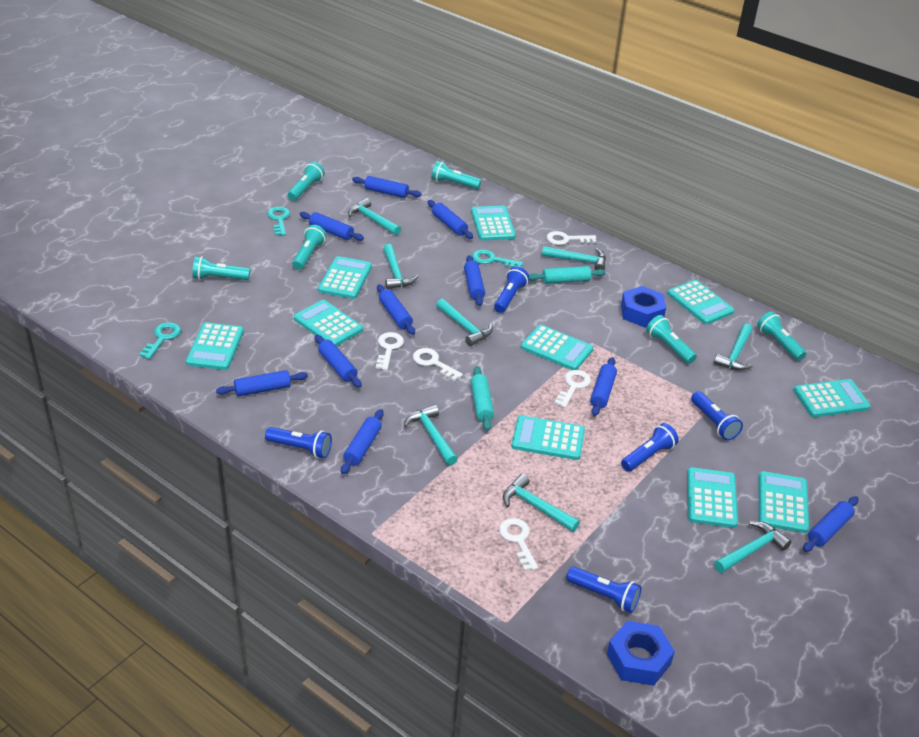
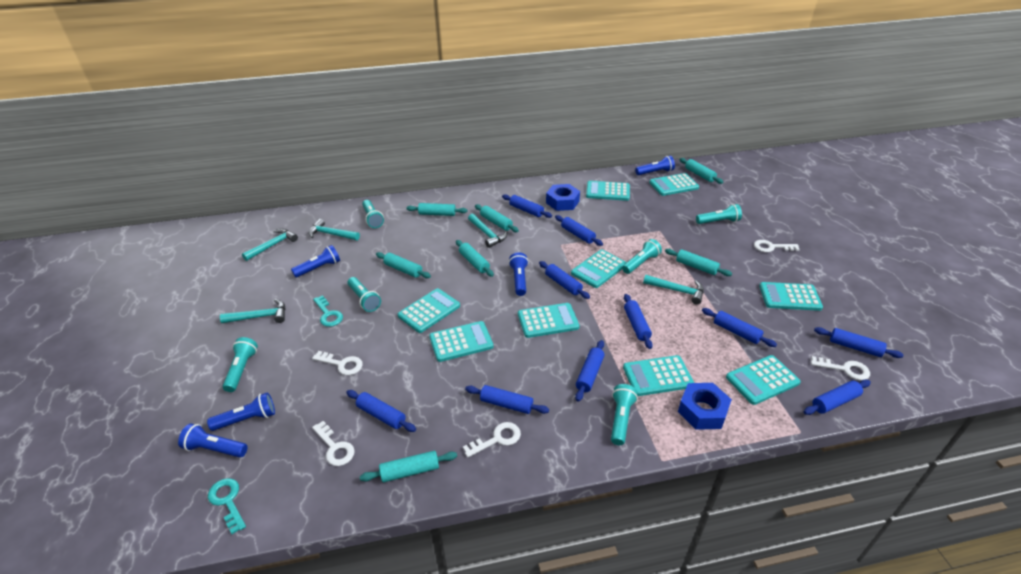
turquoise calculator: [186,322,244,370] [294,300,363,346] [318,256,372,299] [471,205,516,241] [511,415,585,460] [521,325,593,370] [667,280,734,324] [687,467,738,528] [759,471,809,533] [793,379,871,417] = 10 -> [398,288,460,333] [429,321,493,362] [518,303,580,338] [571,250,626,288] [586,181,630,201] [623,355,694,396] [649,173,699,196] [726,355,801,405] [759,282,823,311] = 9
turquoise hammer: [348,198,401,235] [383,244,419,289] [404,405,458,465] [436,299,493,346] [503,474,580,532] [542,246,606,270] [714,323,753,370] [714,521,792,573] = 8 -> [220,299,285,323] [242,229,298,261] [308,219,360,240] [468,214,508,248] [643,275,704,304] = 5
turquoise key: [139,322,181,359] [267,207,290,236] [472,250,523,268] = 3 -> [208,478,246,534] [313,295,343,327] = 2
turquoise rolling pin: [471,366,494,431] [529,266,606,284] = 2 -> [360,451,457,482] [376,252,431,278] [406,203,468,216] [456,240,494,277] [475,204,519,232] [665,249,732,276] [679,158,723,184] = 7

